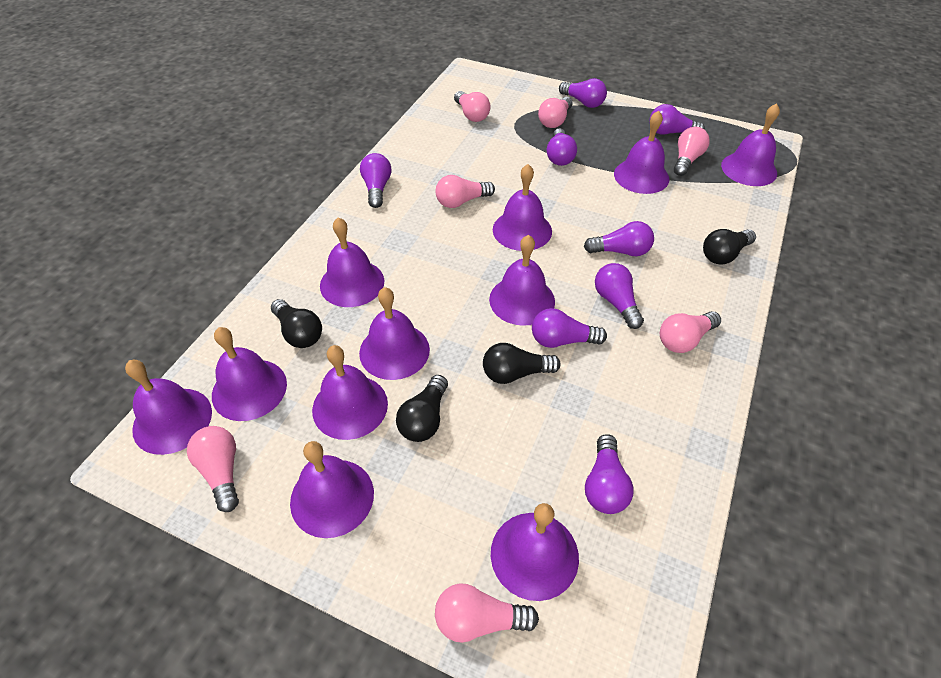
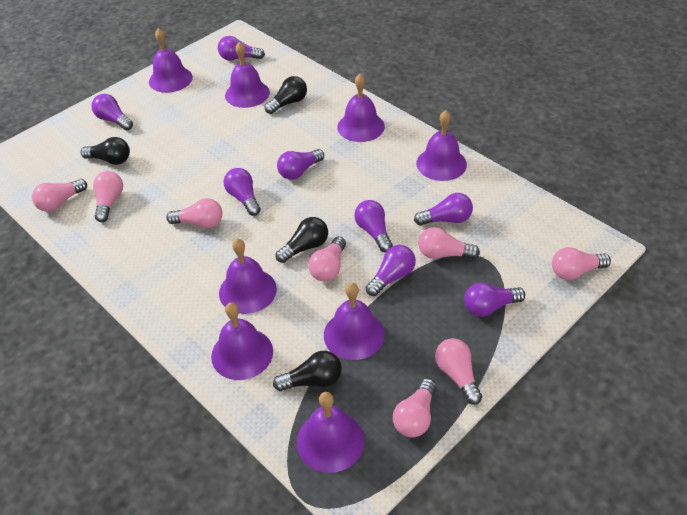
pink light bulb: [187,426,239,512] [435,175,495,208] [435,584,539,643] [454,91,490,122] [538,97,573,128] [660,311,721,353] [674,127,710,176] = 7 -> [32,179,87,212] [93,171,123,222] [166,198,222,228] [308,237,346,281] [393,378,437,438] [418,227,480,259] [435,338,482,405] [552,247,611,280] = 8
purple bell: [125,360,212,455] [212,327,287,421] [290,441,374,538] [312,345,388,440] [320,217,384,307] [359,287,430,380] [489,235,555,326] [491,503,579,601] [493,164,552,251] [614,110,669,194] [721,103,780,186] = 11 -> [149,28,193,93] [211,302,273,380] [219,239,277,314] [225,42,270,108] [297,392,364,473] [324,283,385,360] [337,74,385,142] [416,110,467,181] = 8

